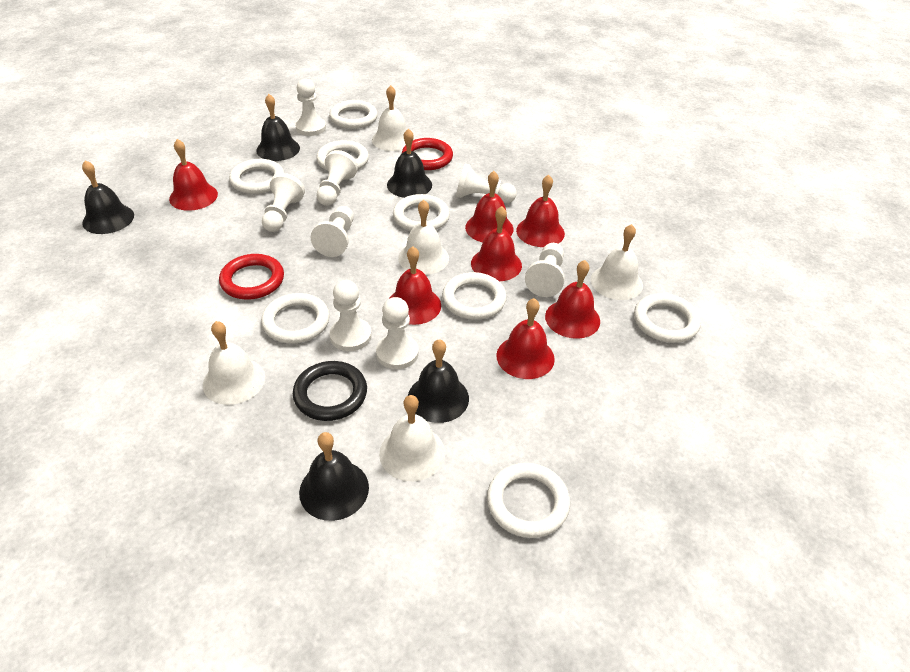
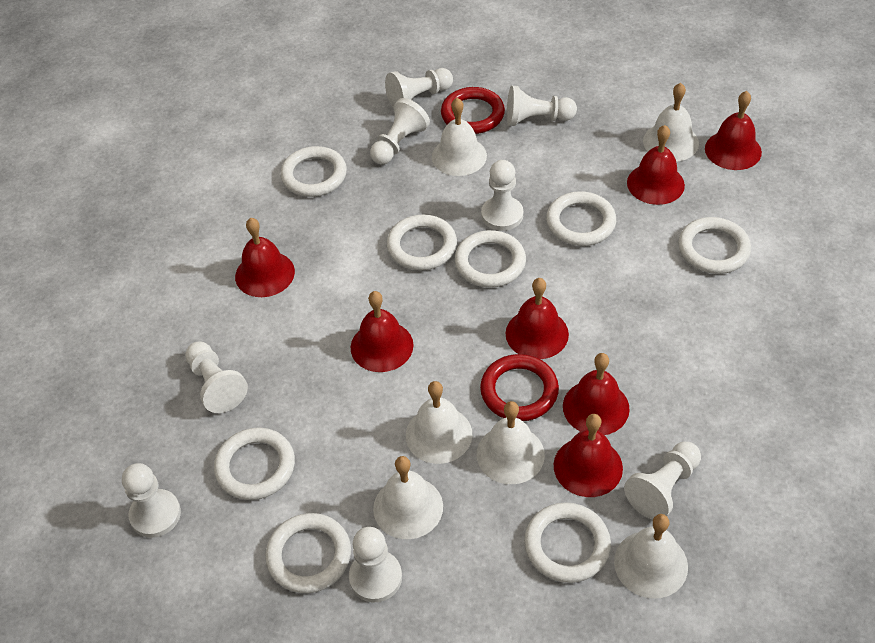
black bell: [82,160,134,234] [256,94,300,161] [299,432,369,521] [387,128,432,198] [408,339,469,423] = 5 -> none = 0
black ring: [293,361,367,421] = 1 -> none = 0
white bell: [203,321,265,405] [372,85,414,151] [379,395,445,481] [398,200,449,275] [591,224,643,300] = 5 -> [373,456,443,539] [406,381,472,464] [432,98,487,176] [477,401,545,484] [614,514,688,599] [643,83,699,161] = 6

